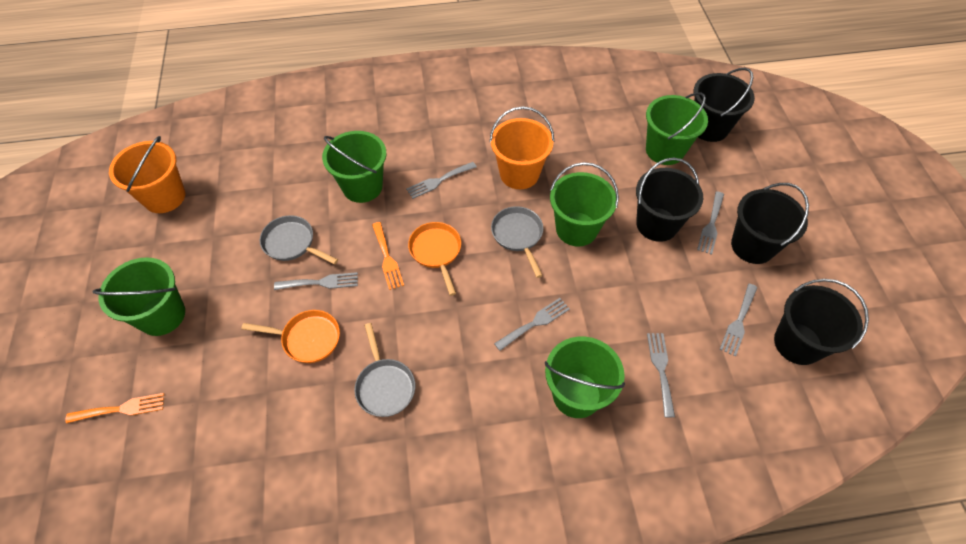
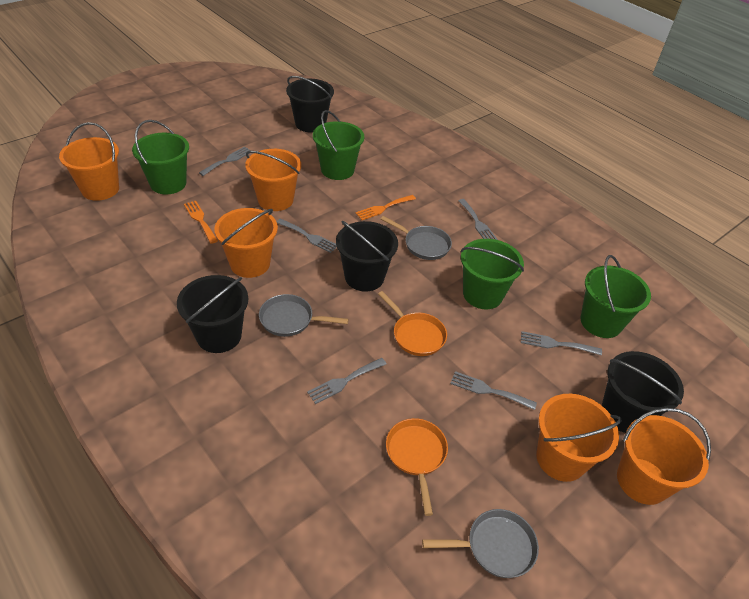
green bucket: [93,257,185,336] [322,131,387,203] [545,336,625,418] [550,162,619,246] [646,92,708,165] = 5 -> [132,120,189,194] [313,110,364,180] [461,239,524,309] [581,255,651,338] = 4
orange bucket: [109,136,185,213] [490,106,554,189] = 2 -> [59,122,119,201] [214,208,278,278] [245,149,301,211] [536,394,622,482] [617,408,711,505] = 5

